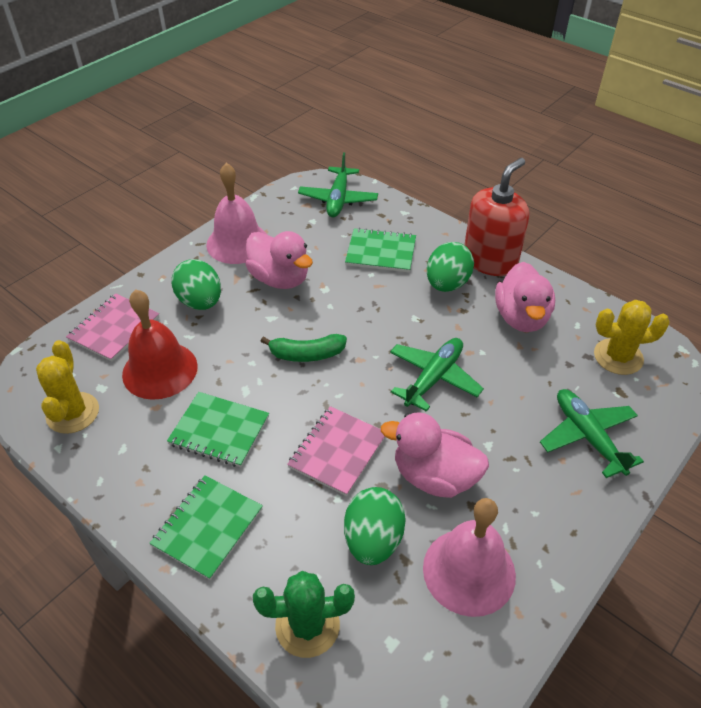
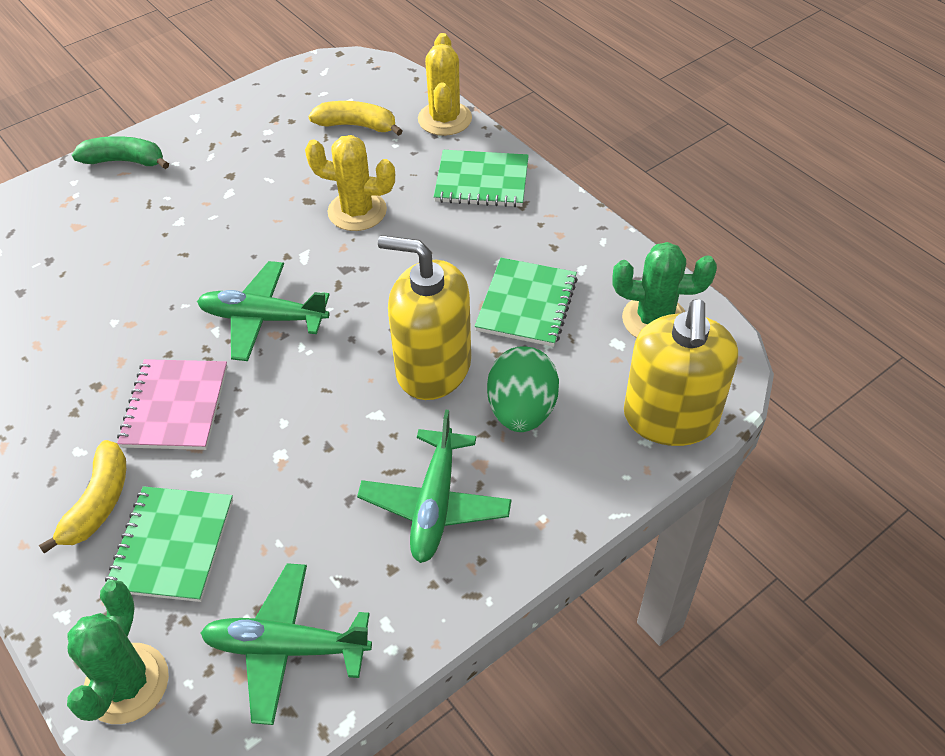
green cactus: [253,571,355,658] = 1 -> [67,580,169,724] [612,242,717,338] = 2
green egg: [171,259,221,310] [344,487,406,565] [427,242,474,292] = 3 -> [487,346,559,432] = 1
pink bell: [206,163,267,264] [423,498,516,617] = 2 -> none = 0
pink duck: [245,231,313,289] [381,412,489,498] [495,262,555,332] = 3 -> none = 0
pink notebook: [66,293,159,362] [287,406,385,496] = 2 -> [117,359,227,450] = 1
red bell: [122,290,198,400] = 1 -> none = 0
red soap dispenser: [464,158,529,276] = 1 -> none = 0
yellow banana: none = 0 -> [39,440,126,553] [308,101,403,136] = 2
yellow soap dispenser: none = 0 -> [378,235,471,400] [624,299,738,446] = 2

